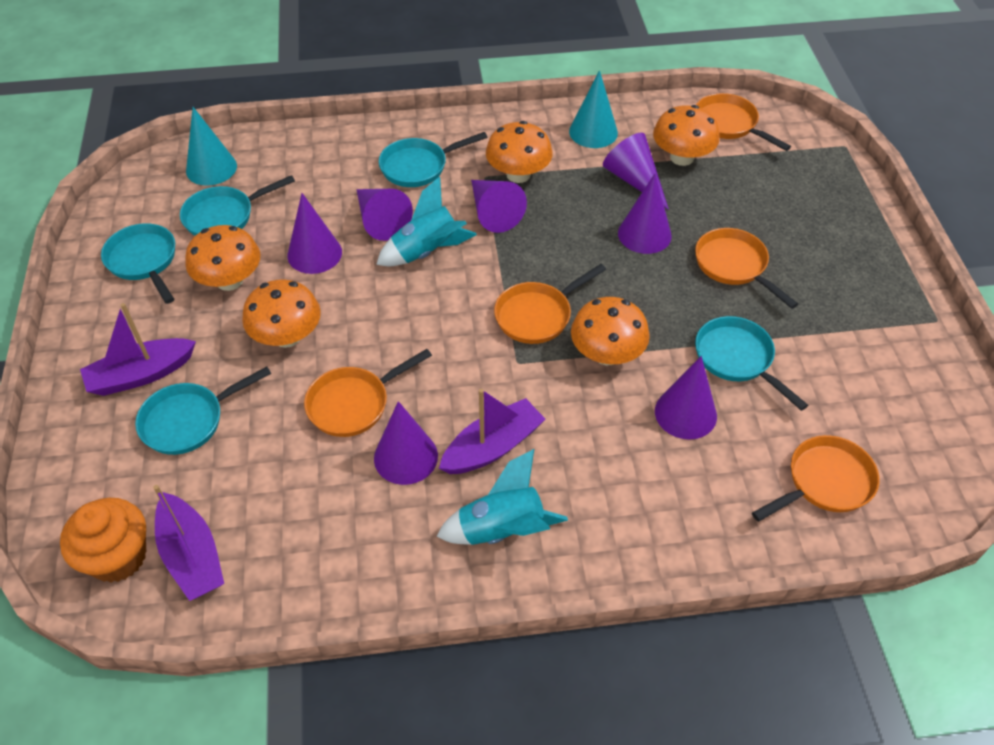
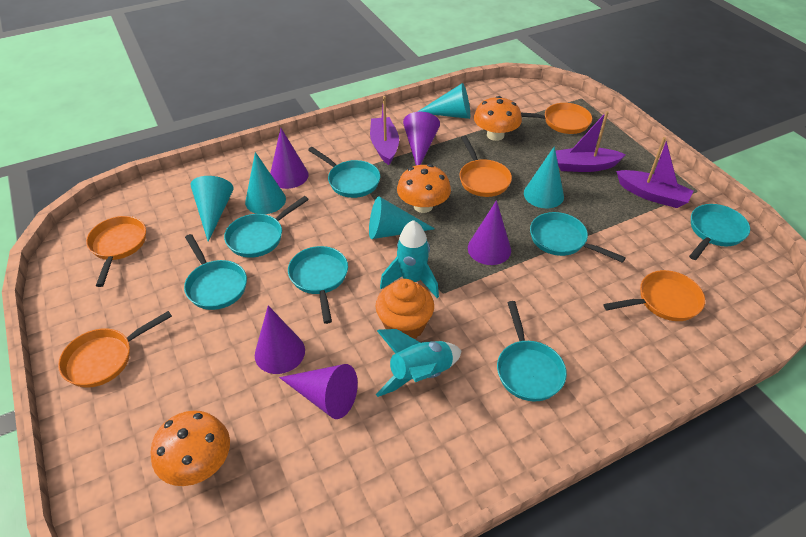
orange mushroom: [185,225,260,291] [242,279,321,348] [486,121,553,183] [571,297,650,365] [653,105,720,166] = 5 -> [151,410,230,486] [397,164,451,213] [474,96,522,141] = 3
purple cone: [288,193,342,274] [356,189,413,241] [374,401,438,485] [471,180,527,233] [603,133,669,210] [618,173,672,254] [655,356,717,439] = 7 -> [255,306,305,374] [270,128,309,189] [279,364,358,419] [403,112,440,165] [468,200,511,265] = 5
turquoise cone: [186,107,237,186] [569,70,618,148] = 2 -> [191,176,234,242] [245,152,286,214] [369,196,435,239] [417,83,470,119] [524,146,564,208] = 5
turquoise pan: [101,223,175,304] [135,367,271,455] [180,175,295,236] [379,132,487,187] [695,316,808,411] = 5 -> [184,234,247,310] [224,196,309,258] [288,246,348,324] [308,147,380,198] [497,301,567,401] [530,212,626,263] [689,204,750,260] = 7

